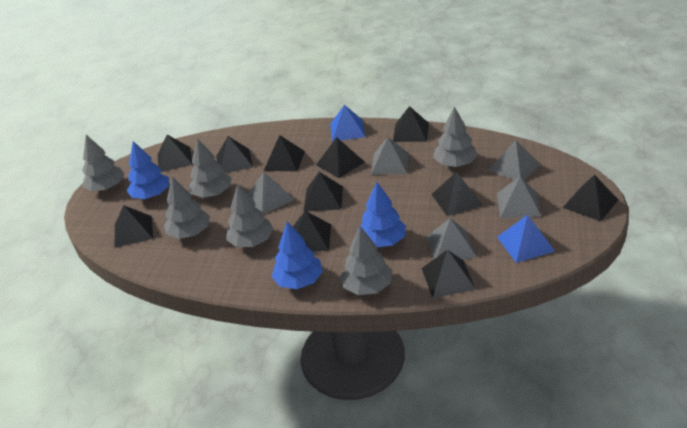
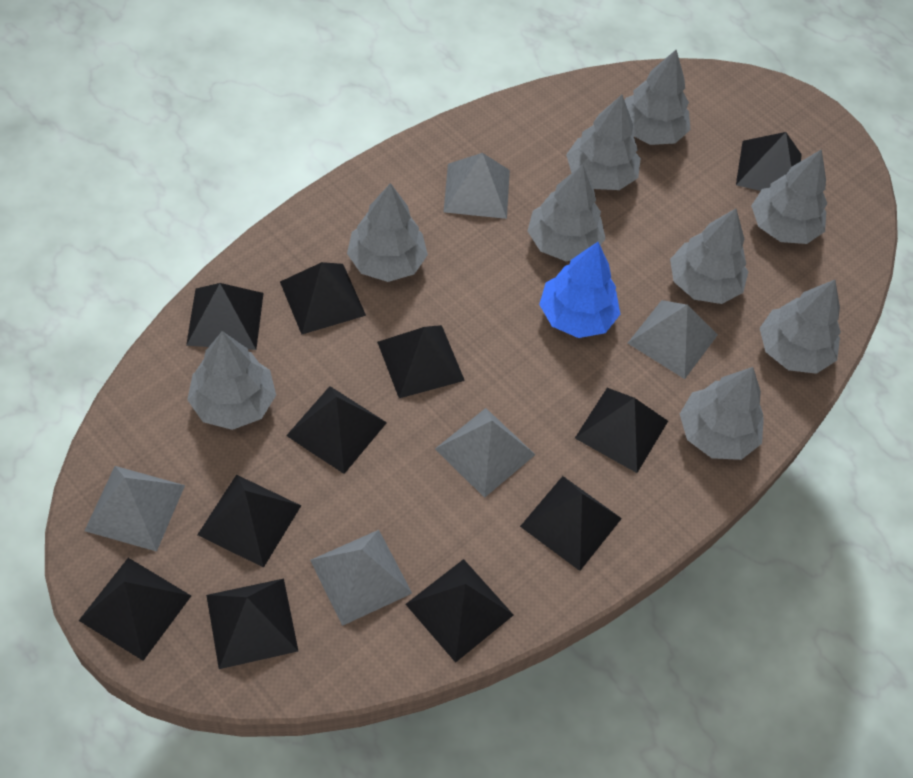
blue pyramid: [330,105,365,142] [497,215,555,263] = 2 -> none = 0
blue tree: [127,141,169,199] [271,222,323,289] [357,182,406,247] = 3 -> [539,242,620,338] = 1
grey tree: [82,135,125,191] [164,177,210,239] [188,138,231,198] [226,184,274,247] [340,226,393,295] [433,106,478,167] = 6 -> [187,331,276,430] [347,183,428,282] [527,164,606,261] [566,95,641,190] [625,50,690,145] [670,208,748,304] [680,367,764,460] [751,149,828,244] [760,280,841,374] = 9

